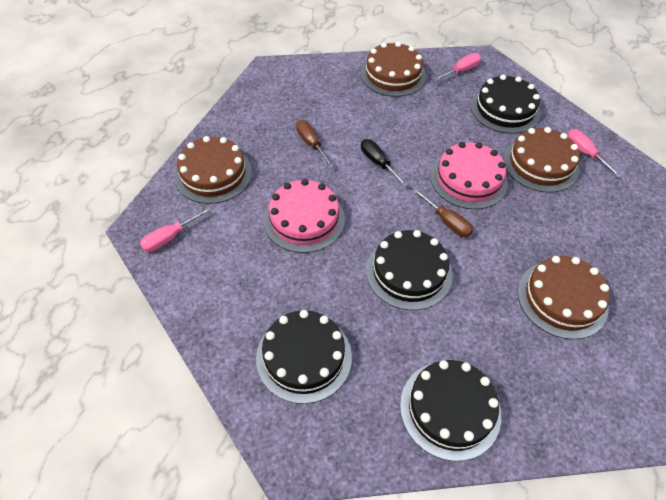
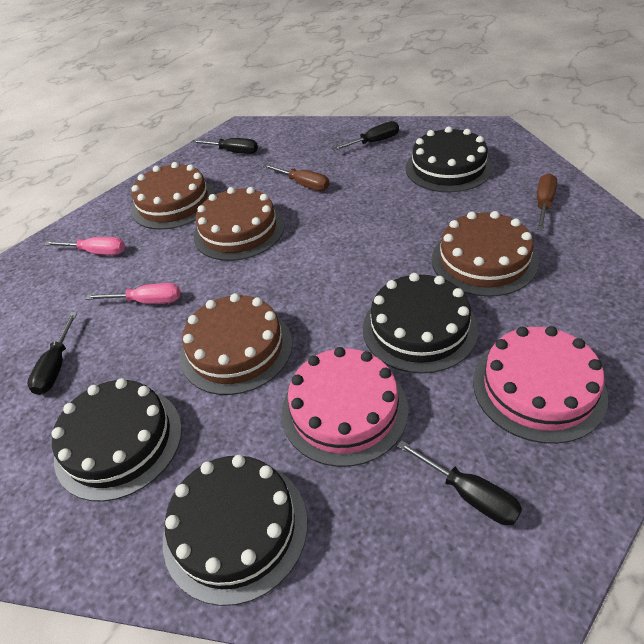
black screwdriver: [361,139,408,187] = 1 -> [27,312,77,395] [191,138,258,154] [332,121,399,151] [397,440,522,525] = 4
pink screwdriver: [140,207,211,252] [434,53,481,81] [567,129,621,177] = 3 -> [44,237,125,255] [86,283,180,304] = 2

